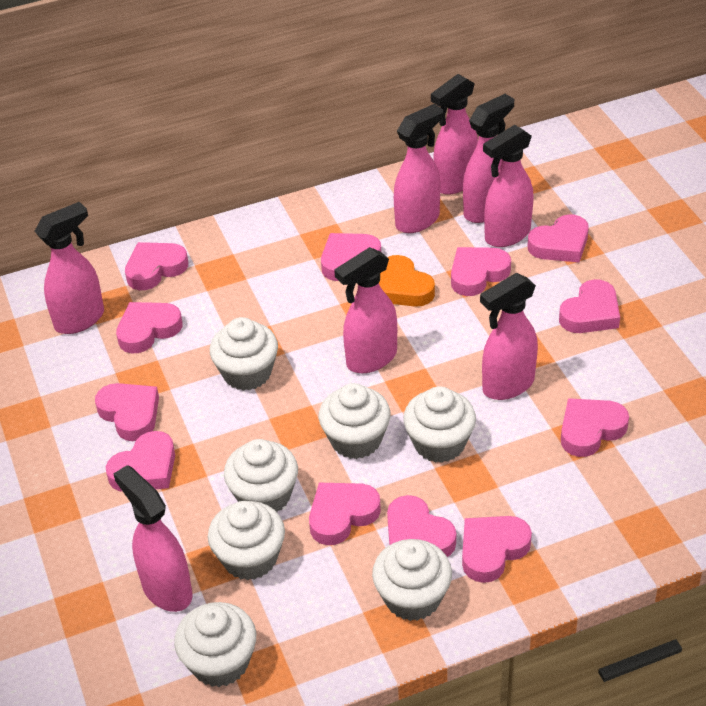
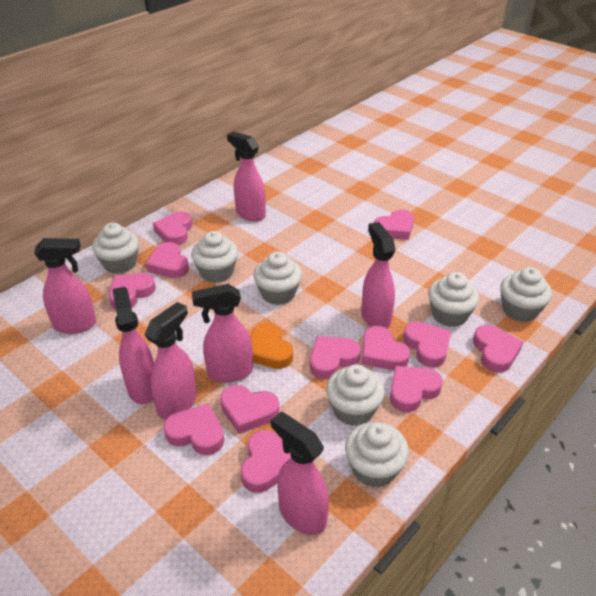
pink spray bottle: [35,202,104,334] [114,465,193,612] [334,247,397,373] [394,104,443,233] [431,74,478,195] [463,94,514,223] [480,273,538,400] [483,125,534,247] = 8 -> [34,238,96,334] [113,287,154,404] [144,302,197,419] [192,284,253,383] [227,131,266,222] [271,412,329,535] [361,222,396,329] = 7

